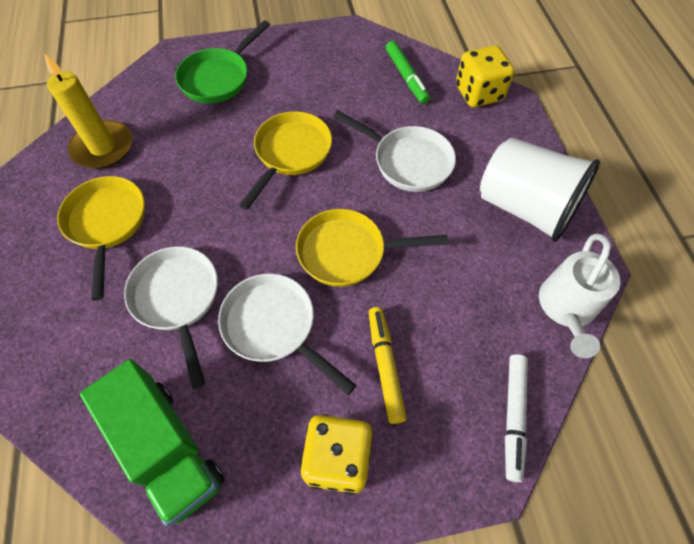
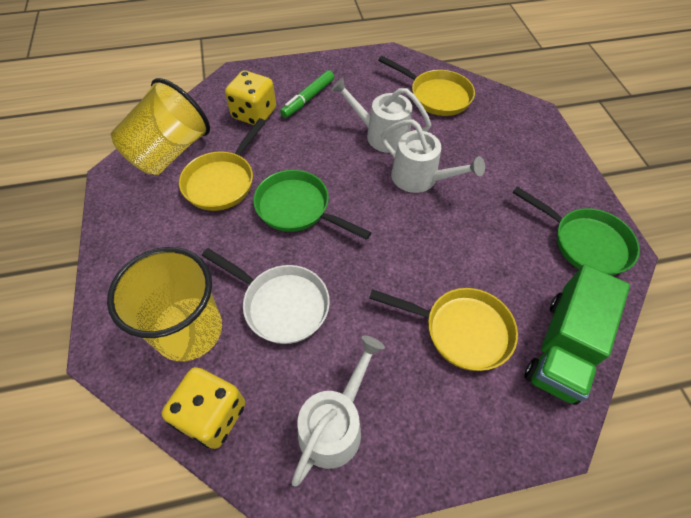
green pan: [175,20,270,103] = 1 -> [253,170,372,240] [512,186,640,276] = 2
white cup: [480,137,600,242] = 1 -> none = 0
white marker: [505,354,528,482] = 1 -> none = 0
white pan: [124,246,218,389] [218,273,356,395] [333,110,456,192] = 3 -> [202,248,330,344] = 1
white watering can: [539,233,620,358] = 1 -> [291,336,385,486] [331,77,431,153] [381,119,485,193] = 3
yellow candle: [44,53,132,169] = 1 -> none = 0
yellow cup: none = 0 -> [107,247,222,361] [111,78,210,175] = 2
yellow marker: [369,307,407,424] = 1 -> none = 0

